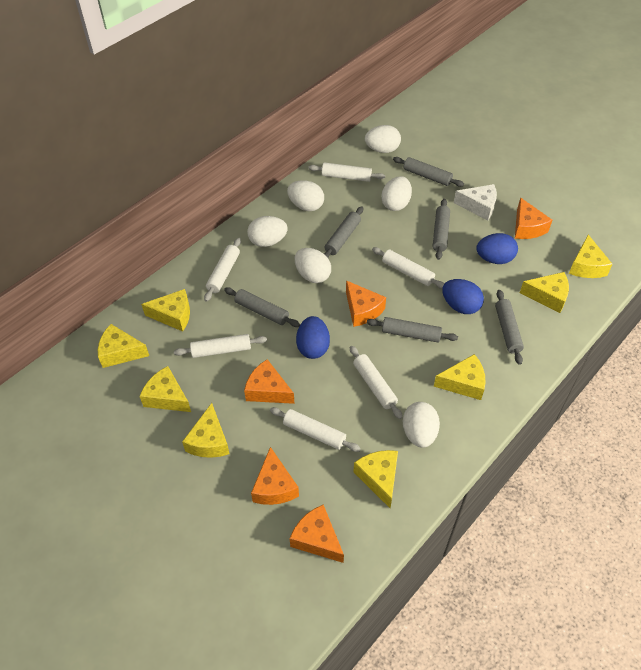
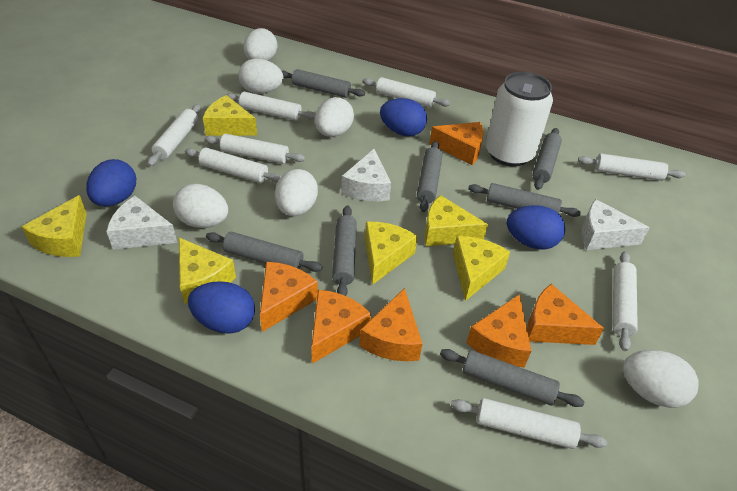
blue egg: [296,316,330,359] [442,279,484,314] [476,233,518,264] = 3 -> [86,159,136,206] [188,281,255,334] [380,98,427,136] [507,205,565,250] = 4
grey rolling pin: [224,287,300,327] [324,206,363,258] [367,317,458,343] [393,157,464,187] [433,199,450,260] [495,290,524,365] = 6 -> [206,231,322,272] [282,69,365,98] [332,205,357,296] [417,141,443,212] [440,349,585,407] [468,183,581,217] [532,128,562,190] = 7
orange cheese: [244,359,295,404] [251,447,299,505] [289,505,344,563] [346,280,386,327] [515,198,552,239] = 5 -> [260,262,318,332] [311,290,371,364] [359,288,422,361] [429,122,484,165] [466,294,531,367] [527,284,604,345] = 6
white can: none = 0 -> [486,72,553,167] = 1
white cheese: [454,184,497,220] = 1 -> [106,196,177,249] [341,149,391,201] [581,199,650,250] = 3
white rolling pin: [174,334,267,358] [204,238,241,302] [270,407,361,452] [309,162,385,182] [350,346,403,419] [372,247,445,289] = 6 -> [147,104,201,166] [185,148,281,183] [204,134,305,164] [225,92,316,121] [362,77,451,107] [451,398,607,449] [578,153,686,181] [613,251,638,351] = 8
yellow cheese: [98,324,149,368] [139,366,191,412] [141,289,190,331] [182,403,230,458] [353,450,398,508] [434,354,486,400] [520,272,569,313] [569,235,613,278] = 8 -> [21,195,87,257] [179,238,236,304] [203,95,257,136] [365,222,418,285] [424,195,488,246] [453,236,510,301] = 6

